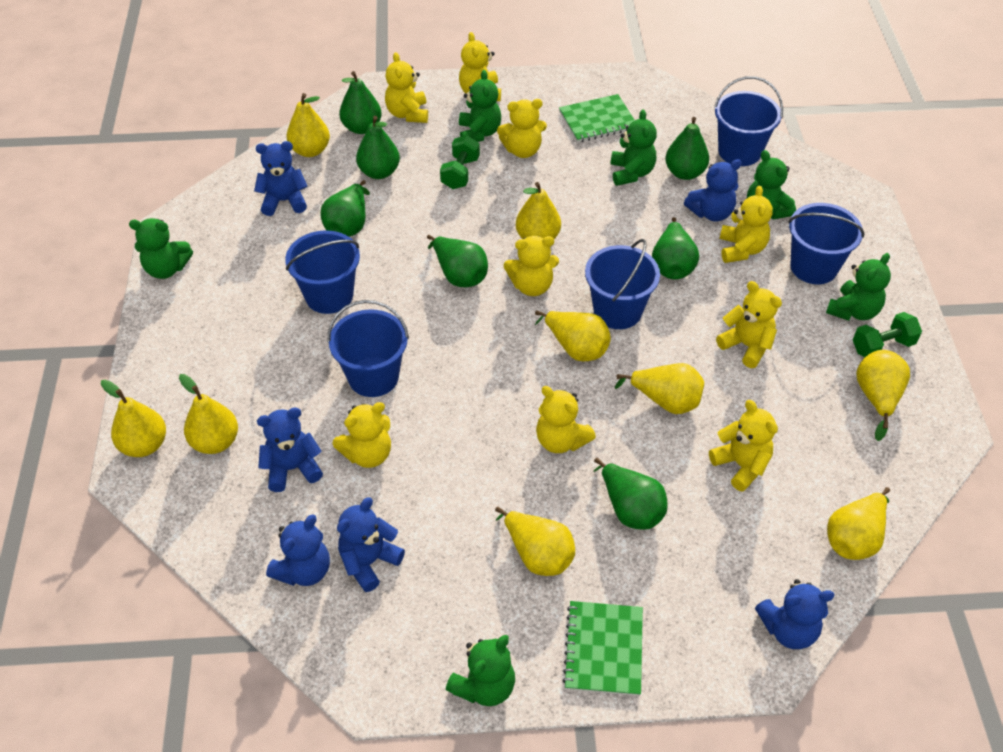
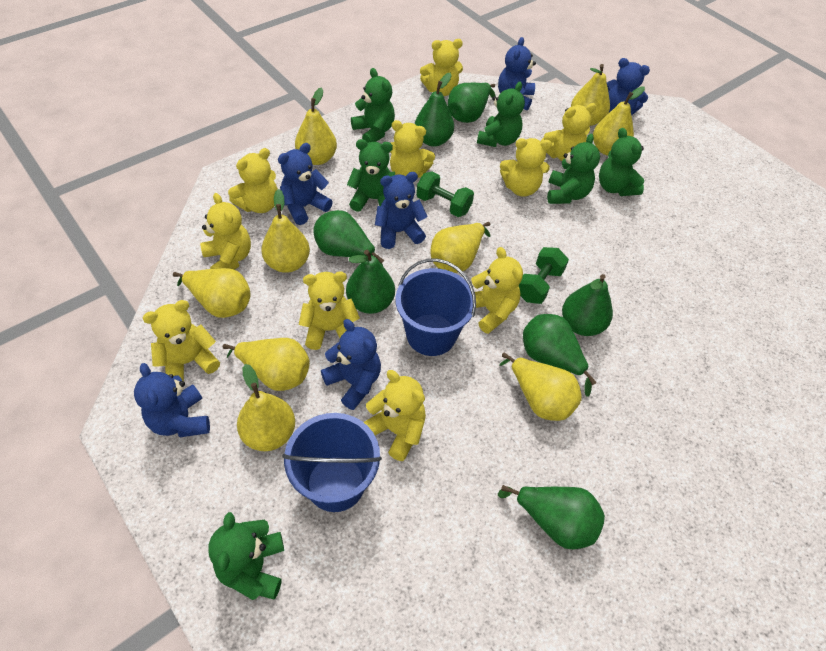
blue bucket: [285,230,360,314] [328,300,409,397] [585,239,660,329] [714,76,783,166] [788,203,865,284] = 5 -> [282,413,382,512] [396,258,476,356] = 2
green notebook: [559,94,635,143] [563,601,643,696] = 2 -> none = 0
yellow teddy bear: [333,402,391,468] [385,52,428,123] [459,32,501,101] [497,99,547,158] [504,236,559,296] [536,386,596,453] [709,400,778,492] [716,281,782,368] [720,186,773,263] = 9 -> [143,300,220,381] [200,193,251,270] [228,148,278,213] [299,271,360,350] [364,370,426,461] [390,120,435,178] [420,39,463,96] [471,247,523,334] [500,138,552,197] [541,103,596,161] = 10

